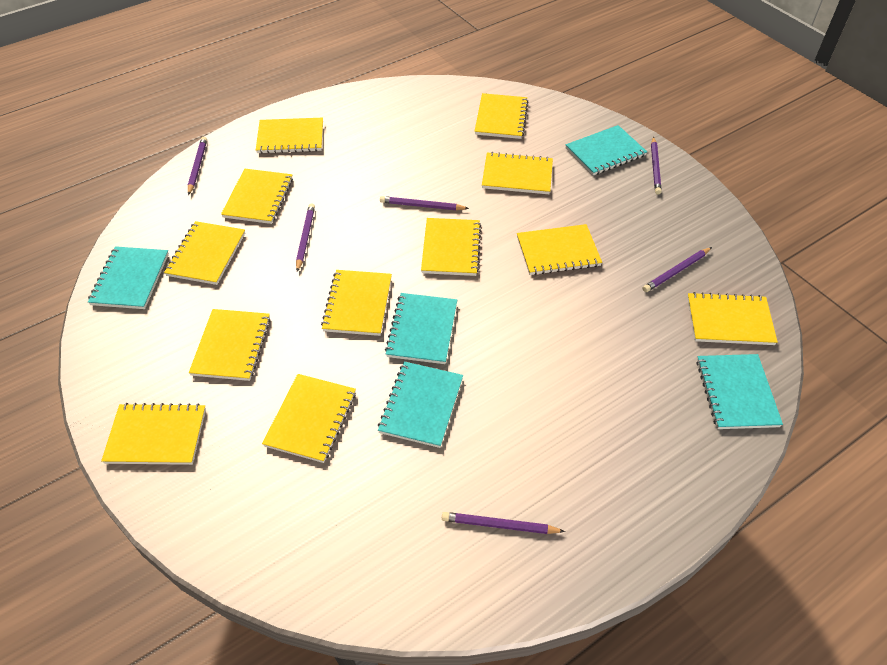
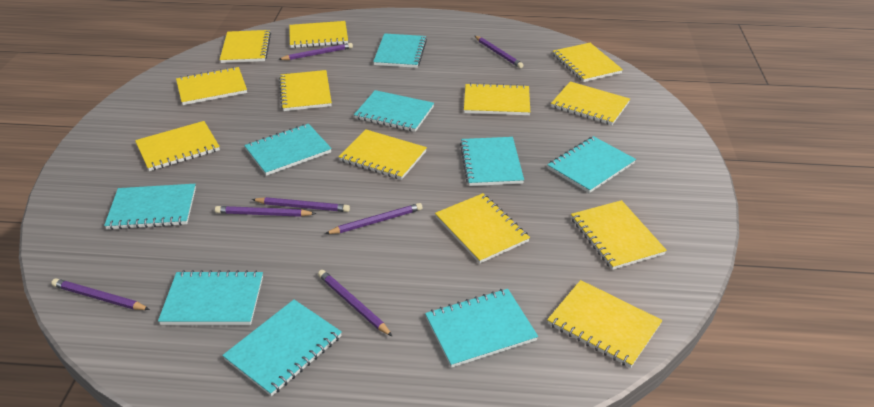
purple pencil: [188,137,207,195] [296,203,315,272] [380,196,469,210] [442,512,565,534] [643,247,712,292] [651,137,662,195] = 6 -> [51,279,150,310] [215,206,316,217] [252,197,350,212] [278,43,353,60] [318,270,393,337] [325,203,422,234] [475,36,524,68] = 7
turquoise notebook: [88,246,169,309] [378,361,463,448] [385,293,457,364] [566,125,647,176] [696,354,783,429] = 5 -> [104,184,196,230] [158,270,263,325] [222,300,342,396] [244,124,332,176] [354,90,434,132] [373,33,427,68] [425,289,538,368] [460,137,524,186] [547,136,636,193] = 9

